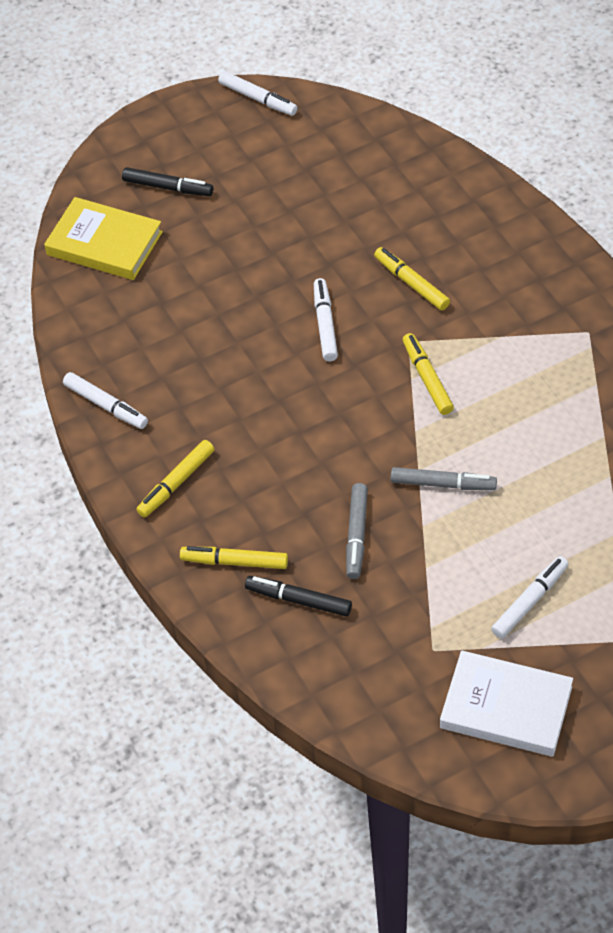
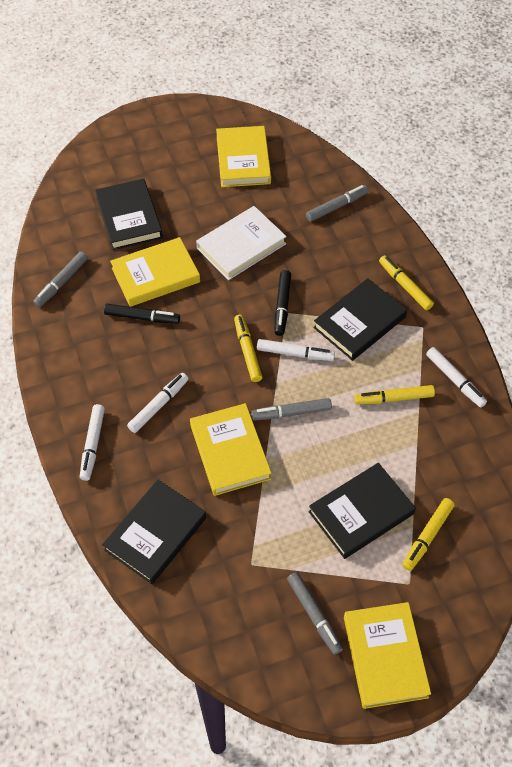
black book: none = 0 -> [95,179,163,250] [102,480,207,584] [308,463,416,559] [313,278,407,361] = 4
grey marker: [346,483,368,579] [391,467,497,490] = 2 -> [33,252,88,307] [251,398,332,421] [287,572,343,655] [306,185,369,222] = 4
yellow book: [44,197,163,280] = 1 -> [110,237,200,307] [190,403,271,496] [216,126,271,187] [344,602,431,709] = 4

